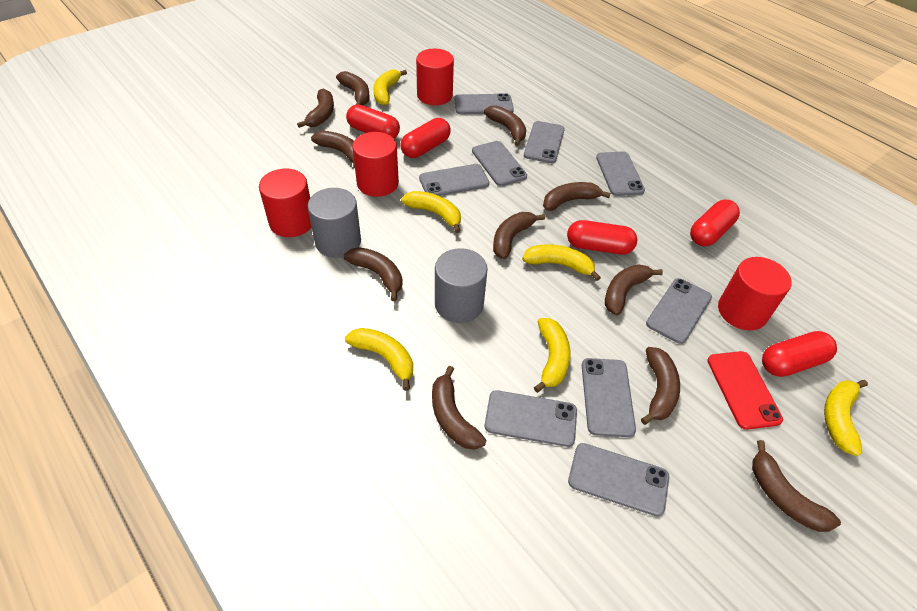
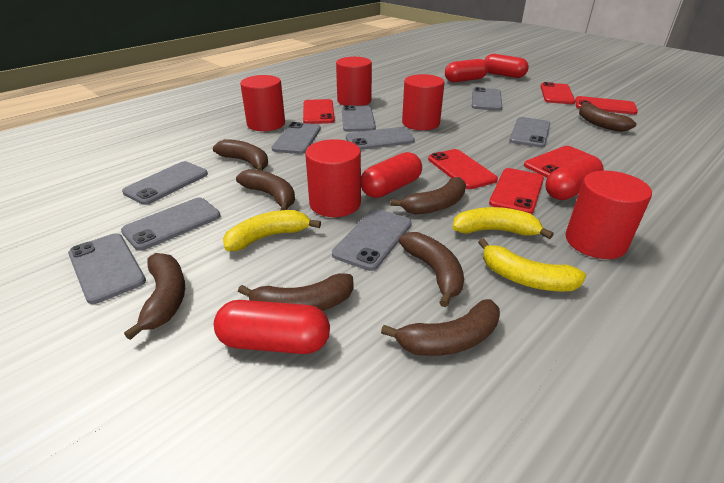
brown banana: [297,89,334,128] [311,131,355,168] [336,71,370,105] [344,247,403,301] [432,366,486,450] [484,105,526,146] [493,212,545,259] [543,182,611,211] [605,264,663,315] [641,347,680,425] [752,440,841,532] = 11 -> [124,253,185,340] [213,139,268,171] [236,169,295,210] [238,273,353,311] [381,299,500,356] [390,177,466,214] [399,232,464,307] [579,102,636,132] = 8
grey cylinder: [308,188,361,258] [435,248,488,323] = 2 -> none = 0
red cylinder: [259,169,311,237] [352,132,399,197] [416,49,454,105] [718,257,792,330] = 4 -> [240,75,285,131] [305,139,361,217] [336,57,372,106] [402,74,445,130] [565,171,652,259] = 5
red phone: [707,351,783,430] = 1 -> [303,99,335,124] [428,149,498,189] [489,168,544,214] [524,146,590,178] [540,82,575,104] [575,96,638,115] = 6
yellow banana: [345,328,413,391] [374,69,407,105] [401,191,461,233] [522,244,601,281] [534,318,570,393] [824,380,868,456] = 6 -> [223,210,321,251] [453,207,554,239] [478,238,586,292] = 3

